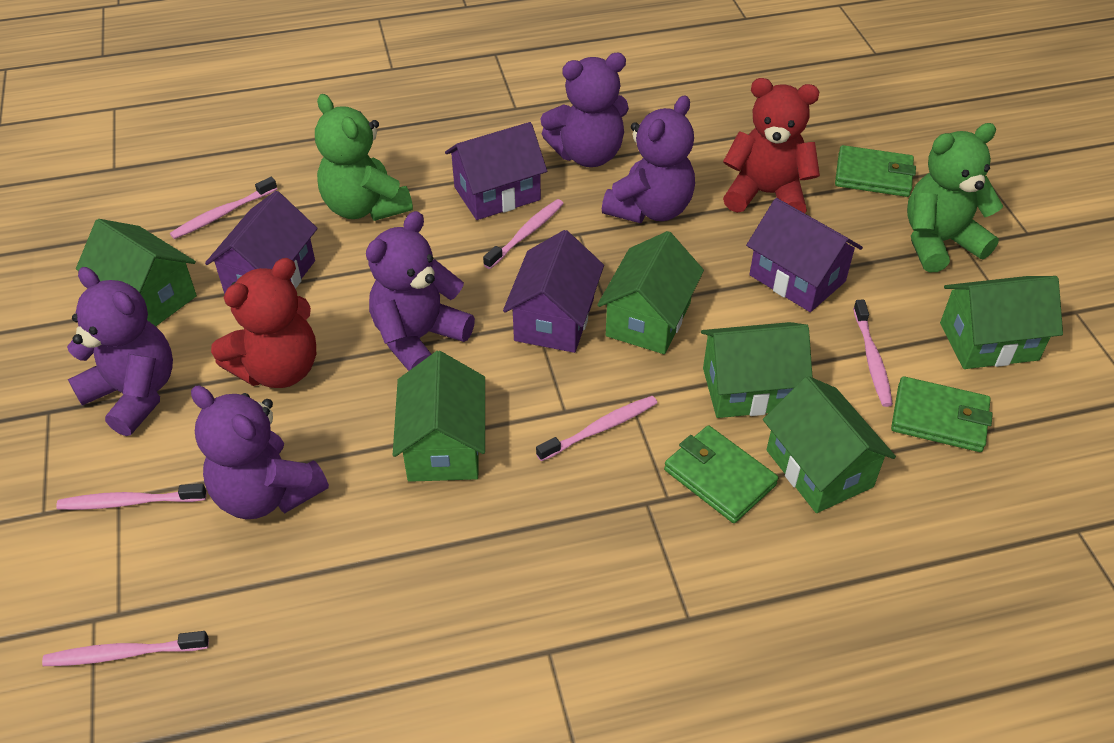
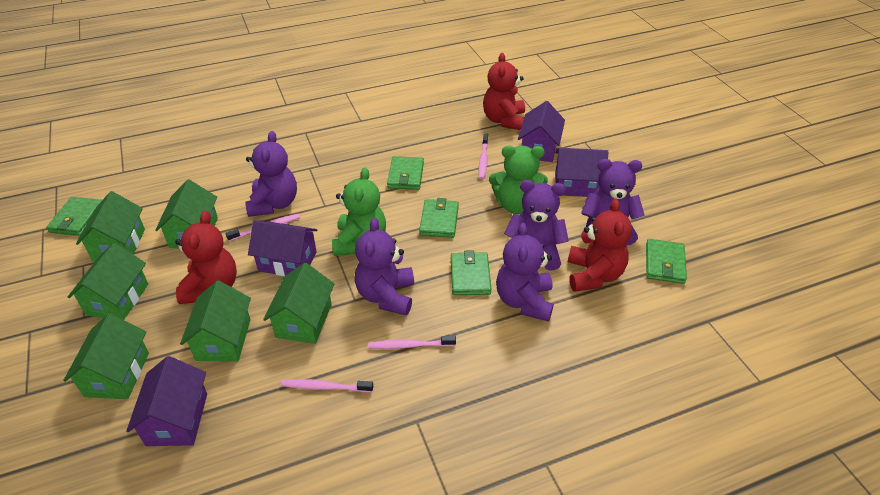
green wallet: [664,425,778,523] [835,145,916,197] [891,376,993,452] = 3 -> [46,197,102,236] [387,156,424,190] [419,198,459,238] [451,250,492,295] [646,239,687,284] = 5
pink toothbrush: [42,631,209,666] [56,484,207,510] [170,177,277,239] [483,199,564,269] [536,396,657,461] [853,300,893,407] = 6 -> [226,214,300,241] [281,379,373,392] [368,336,456,349] [479,134,488,179] = 4
red teddy bear: [211,258,316,388] [723,78,820,213] = 2 -> [175,211,237,304] [483,53,525,130] [568,199,632,292] = 3

